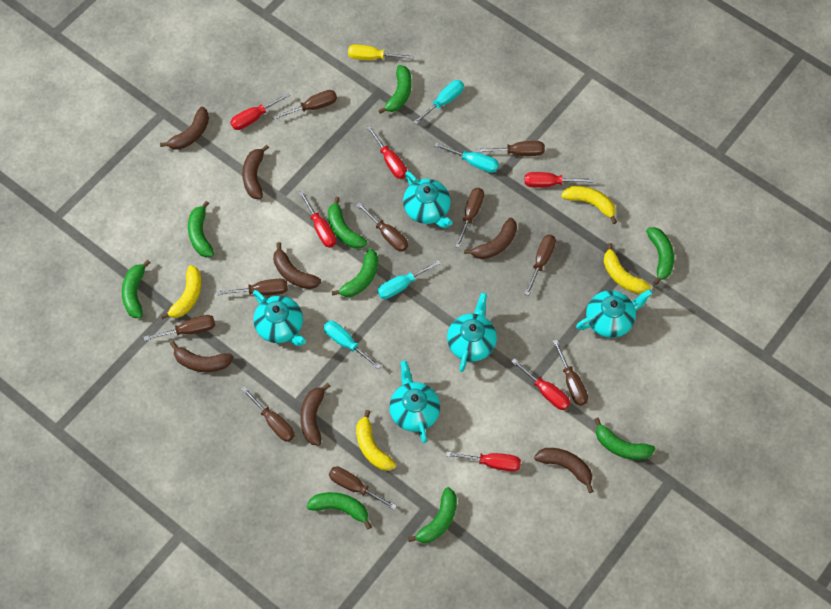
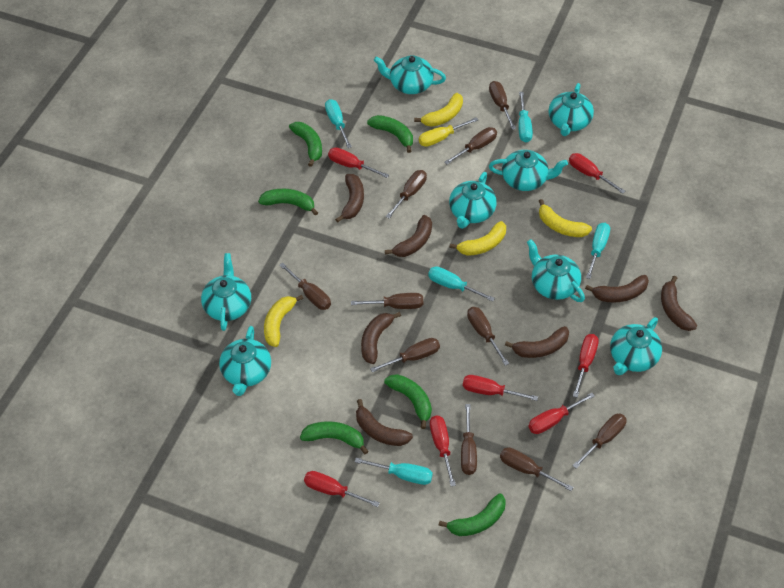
green banana: [122,260,150,318] [188,201,214,258] [306,492,372,529] [328,197,368,249] [331,249,378,297] [378,65,412,114] [408,487,457,543] [594,418,655,460] [646,227,674,285] = 9 -> [258,189,318,216] [289,122,322,167] [300,421,369,454] [367,115,413,153] [384,374,432,429] [438,493,506,536] = 6
red screwdriver: [230,93,290,130] [299,190,336,248] [367,126,407,179] [446,452,521,472] [511,359,570,410] [524,172,593,187] = 6 -> [304,471,379,507] [328,147,389,178] [430,415,456,486] [463,375,538,401] [528,393,595,434] [569,153,625,194] [573,334,599,398] = 7
turquoise screwdriver: [323,321,381,369] [377,260,441,299] [414,80,464,125] [434,143,499,173] = 4 -> [325,99,352,148] [355,458,433,485] [428,266,495,302] [518,92,533,142] [586,223,610,279] = 5
turquoise teapot: [253,290,306,346] [389,360,440,443] [403,171,452,228] [447,292,497,372] [576,289,653,338] = 5 -> [201,253,251,331] [219,326,271,396] [374,55,446,94] [449,172,497,229] [489,150,568,191] [527,239,585,302] [548,83,594,136] [610,317,662,375] = 8

